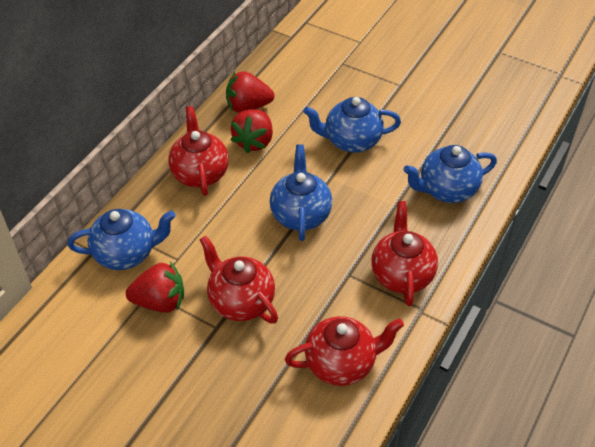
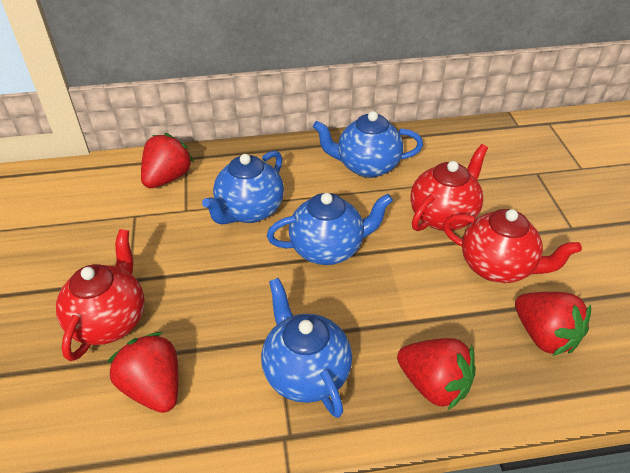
red strawberry: [126,262,184,313] [226,71,274,113] [231,109,273,153] = 3 -> [107,332,179,413] [141,133,194,188] [397,338,476,410] [515,292,591,356] = 4
red teapot: [168,106,229,196] [199,236,278,324] [285,316,404,386] [371,201,438,306] = 4 -> [56,229,145,361] [410,144,488,231] [443,209,582,283] = 3

